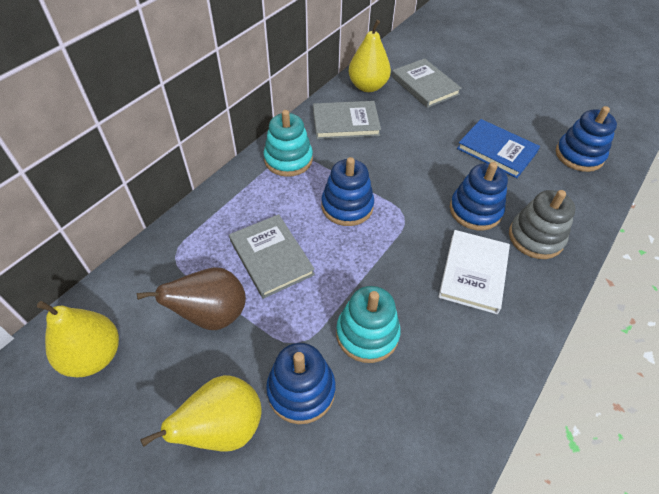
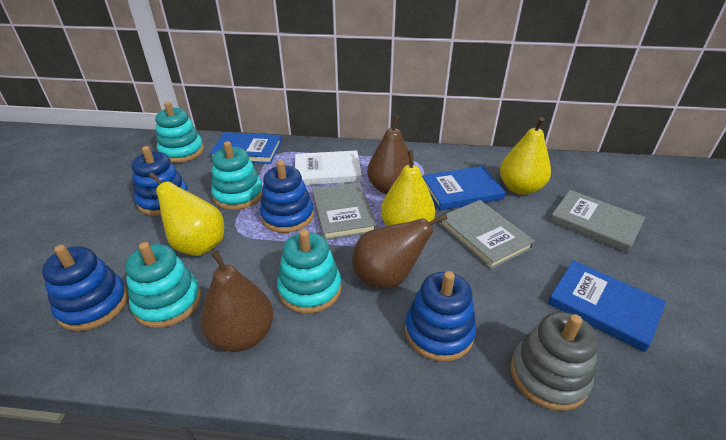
blue book: [457,119,540,178] = 1 -> [209,132,282,164] [422,166,505,210] [548,260,666,352] = 3
brown pear: [137,267,246,330] = 1 -> [200,250,273,352] [352,214,447,288] [367,115,414,194] = 3
turquoise stacking toy: [264,110,313,177] [336,286,401,363] = 2 -> [125,242,201,328] [155,102,204,163] [211,141,262,210] [277,229,341,314] = 4

